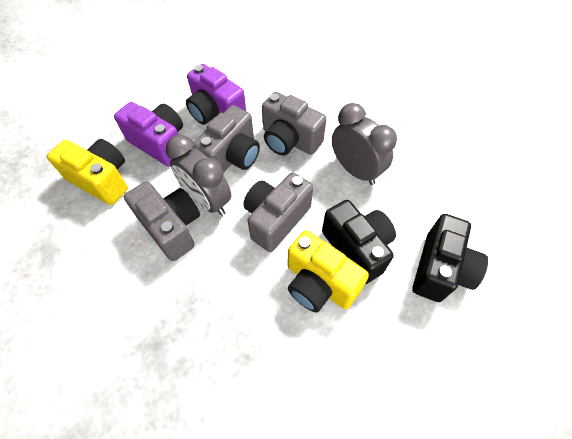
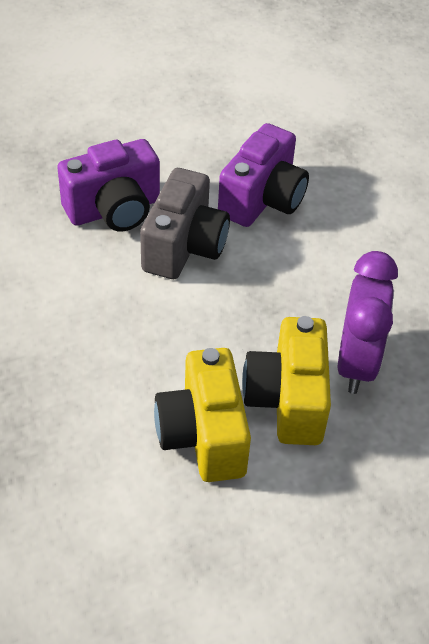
black camera: [322,200,396,284] [412,214,488,302] = 2 -> none = 0
grey camera: [124,182,200,261] [193,105,260,173] [243,172,313,252] [262,92,327,155] = 4 -> [140,168,230,279] = 1
grey clock: [166,135,232,216] [332,103,397,185] = 2 -> none = 0
purple clock: none = 0 -> [338,251,398,394] = 1

